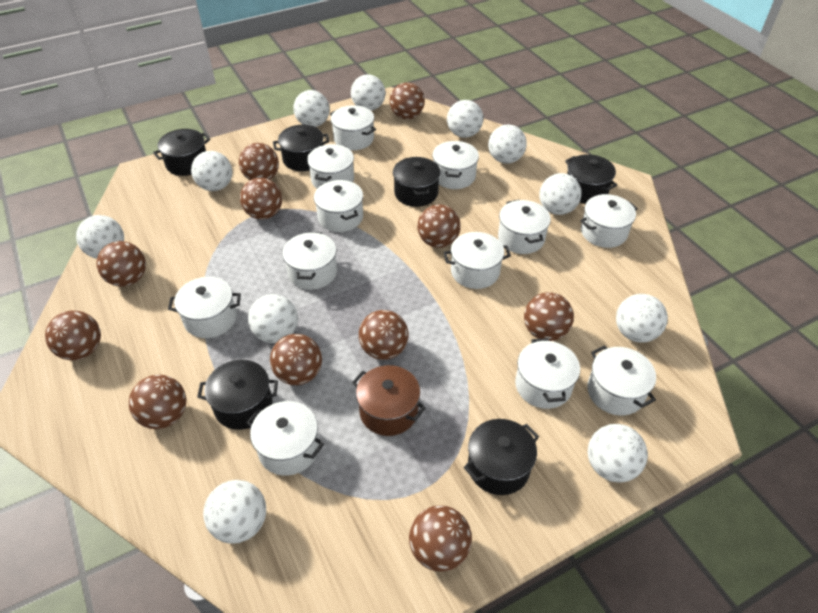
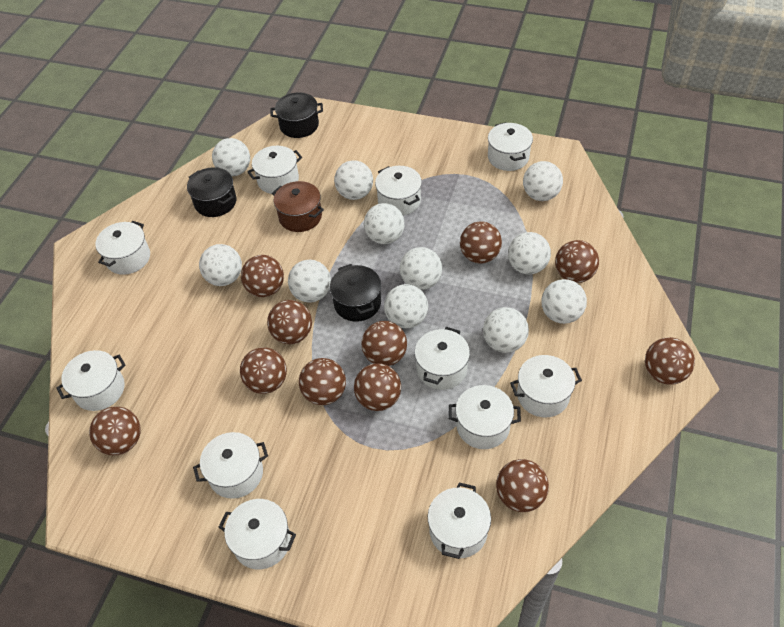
black pot: [153,129,210,176] [197,360,278,430] [273,125,330,171] [393,157,440,207] [463,419,539,495] [565,154,617,204] = 6 -> [187,167,236,217] [270,92,323,138] [330,264,381,322] = 3
white pot: [168,277,241,338] [247,401,324,476] [282,232,337,290] [307,144,354,189] [314,180,363,232] [330,105,376,150] [432,141,479,189] [443,232,511,289] [498,200,551,254] [515,338,580,409] [580,194,638,248] [587,345,656,415] = 12 -> [56,350,125,411] [95,221,150,275] [193,432,268,499] [218,499,296,570] [247,146,302,194] [375,166,422,216] [415,327,470,390] [428,483,491,559] [448,385,521,449] [488,122,533,171] [510,355,582,417] = 11

